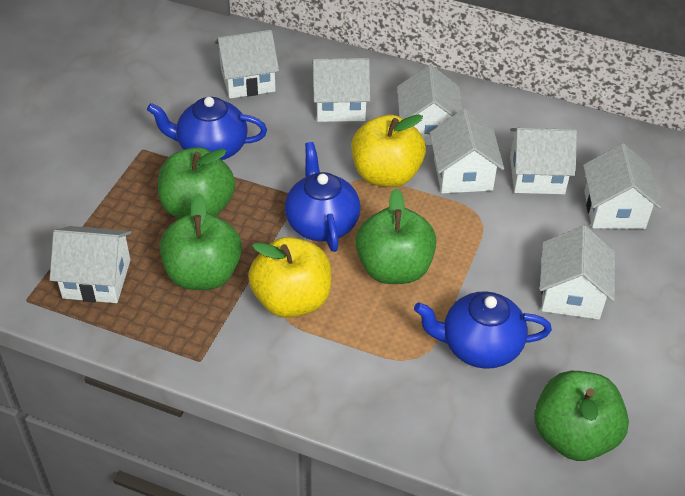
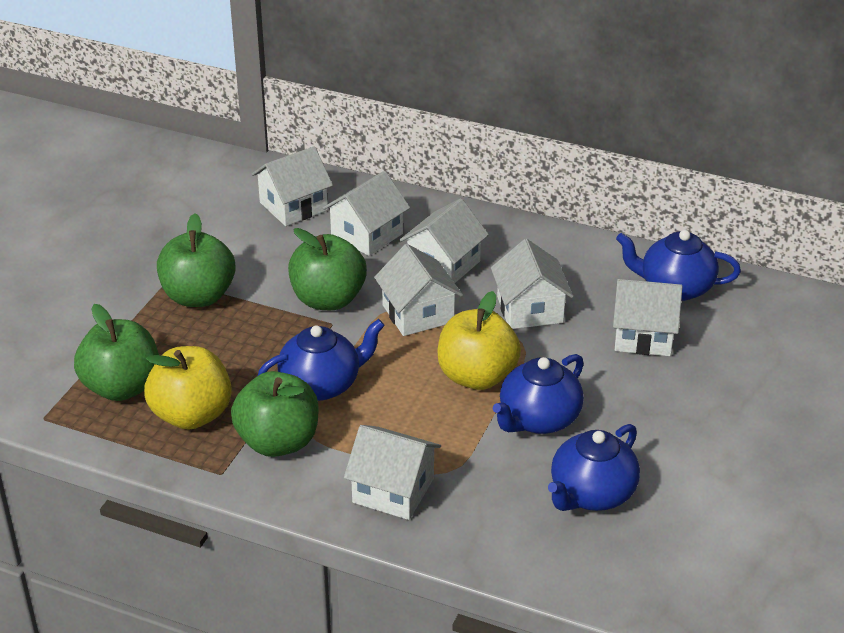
blue teapot: [147,97,267,160] [285,142,361,252] [414,291,552,369] = 3 -> [258,319,385,401] [493,354,584,434] [548,424,640,511] [616,230,741,301] = 4
white house: [50,226,131,303] [215,30,279,99] [312,58,370,122] [397,65,462,145] [430,109,504,193] [510,128,577,194] [540,225,615,319] [583,143,661,229] = 8 -> [252,146,333,226] [323,171,410,256] [344,425,441,520] [374,244,463,336] [400,198,489,283] [491,239,574,329] [613,279,682,356] = 7

